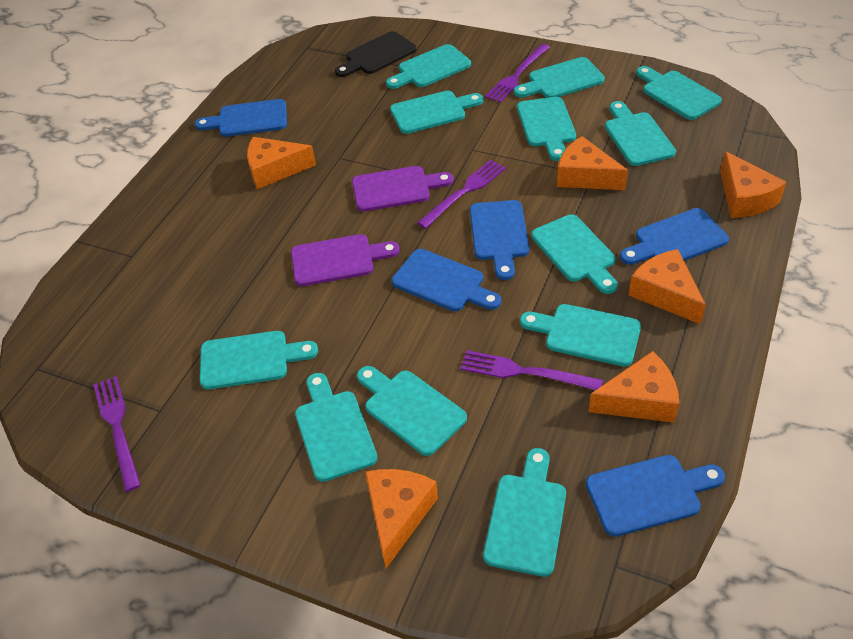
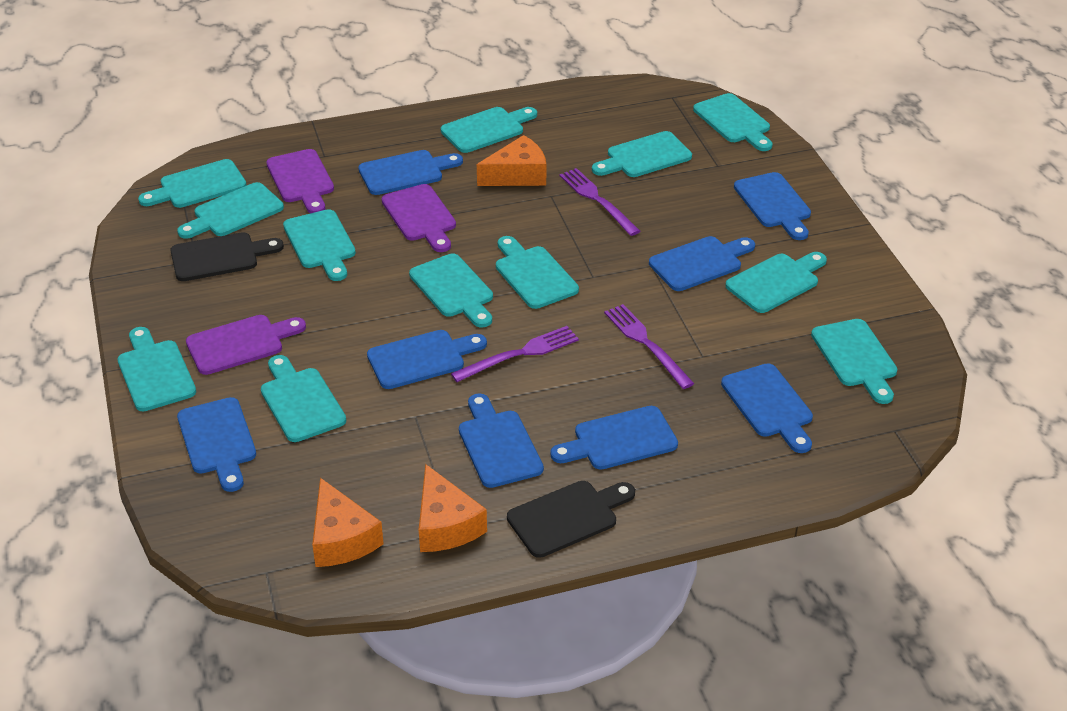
black cutting board: [335,31,417,77] = 1 -> [170,232,284,281] [507,481,635,558] = 2
blue cutting board: [195,99,287,137] [392,249,501,311] [470,200,529,280] [586,455,725,537] [620,208,729,265] = 5 -> [177,397,256,492] [358,150,463,195] [367,330,487,389] [459,393,544,488] [550,406,678,470] [649,236,755,291] [721,363,813,453] [734,172,811,240] = 8
orange cheese: [247,137,316,189] [365,469,438,568] [557,136,628,190] [588,351,679,423] [628,249,706,324] [720,151,786,218] = 6 -> [312,478,384,567] [419,464,487,552] [477,135,546,186] = 3
purple cutting board: [291,234,400,286] [352,166,454,212] = 2 -> [186,315,306,375] [266,149,334,213] [381,184,456,252] = 3
purple fork: [93,376,141,492] [417,160,506,229] [461,350,603,390] [485,44,550,103] = 4 -> [451,326,579,382] [559,168,640,236] [604,304,694,389] = 3

